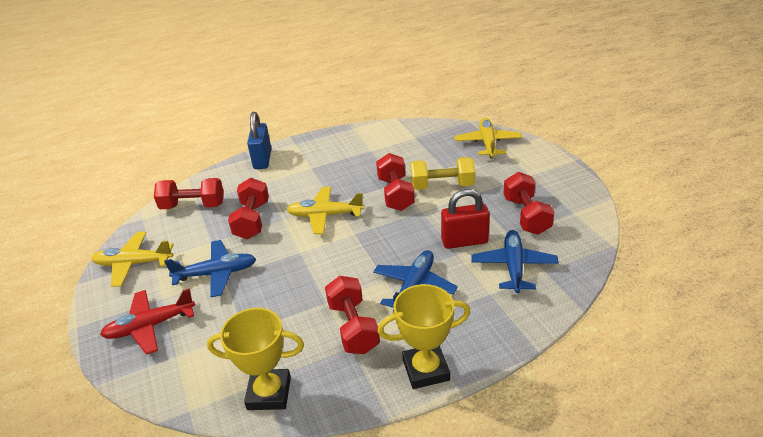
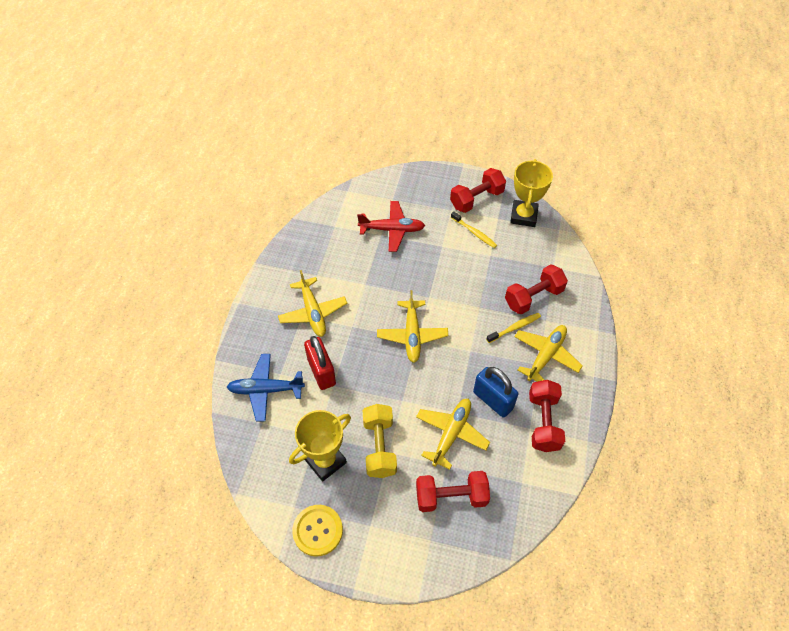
blue plane: [164,240,256,297] [373,250,458,312] [471,230,559,293] = 3 -> [227,354,305,422] = 1
red dumbbell: [154,178,224,209] [228,178,269,239] [325,276,380,354] [376,153,415,211] [503,172,554,235] = 5 -> [416,471,490,512] [450,168,506,213] [505,264,568,315] [529,380,565,452] = 4
yellow button: none = 0 -> [292,505,343,557] = 1
yellow plane: [91,231,174,287] [286,187,364,234] [454,118,522,158] = 3 -> [278,270,347,337] [377,290,448,363] [416,399,490,470] [514,325,583,382] = 4
yellow toothbrush: none = 0 -> [451,211,497,248] [486,313,541,343] = 2

